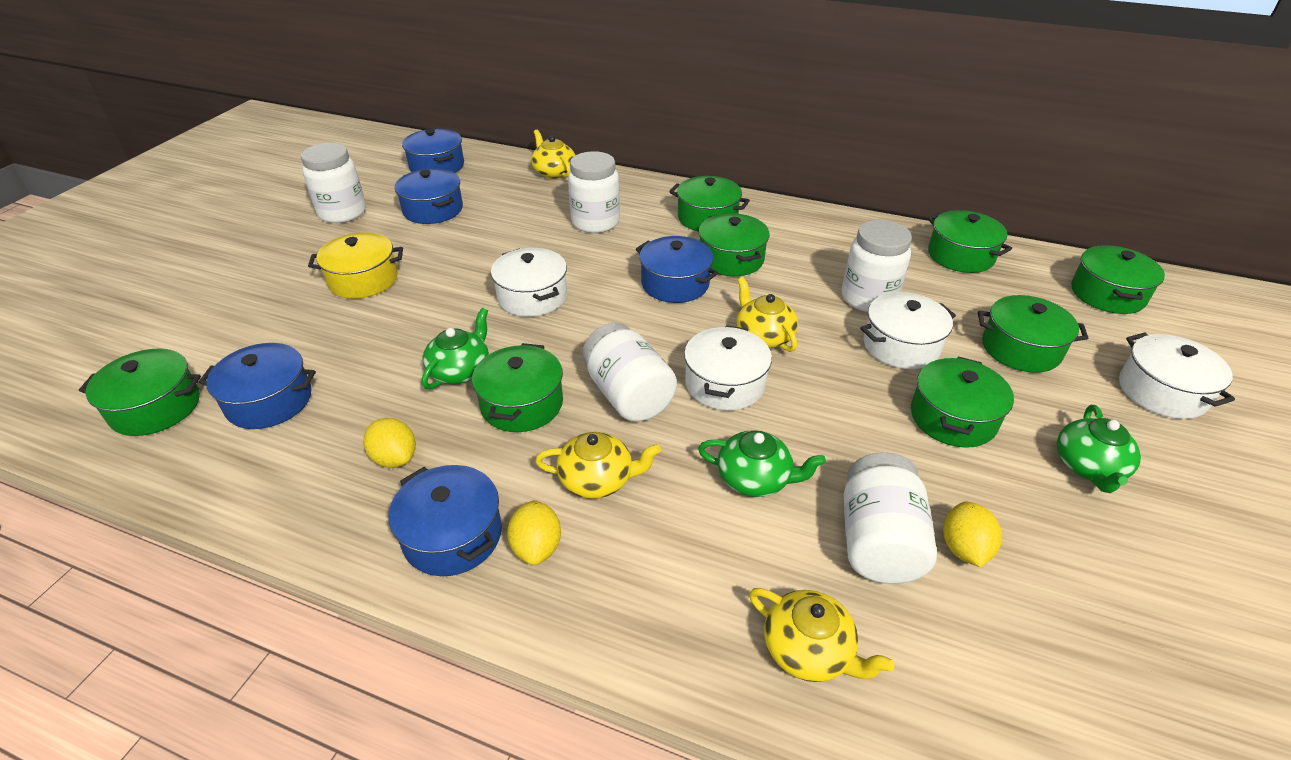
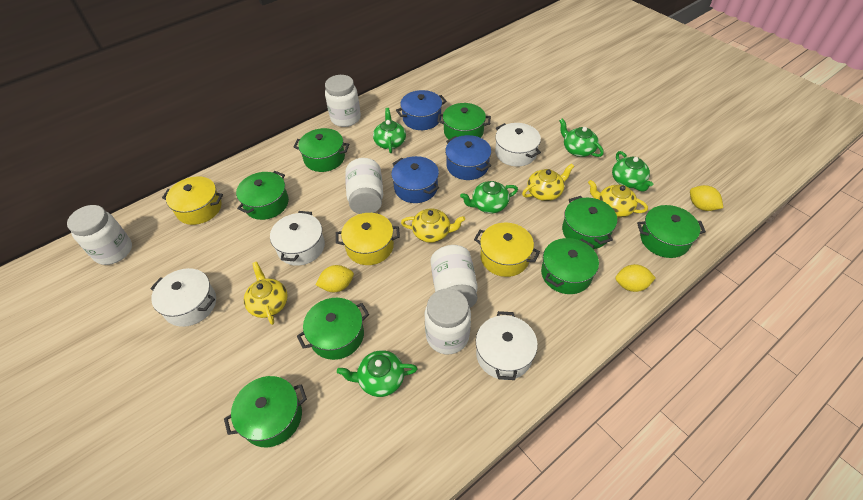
blue pot: [199,343,316,429] [389,465,502,576] [395,168,463,224] [402,129,464,173] [636,236,718,303] = 5 -> [391,156,439,203] [396,90,447,130] [445,135,491,180] = 3
green teapot: [422,308,489,390] [698,430,826,497] [1057,405,1141,493] = 3 -> [337,350,418,397] [373,108,406,153] [460,181,518,213] [559,118,604,157] [612,151,653,192] = 5
yellow pot: [308,232,403,299] = 1 -> [162,176,223,225] [336,213,400,265] [474,223,540,277] = 3

